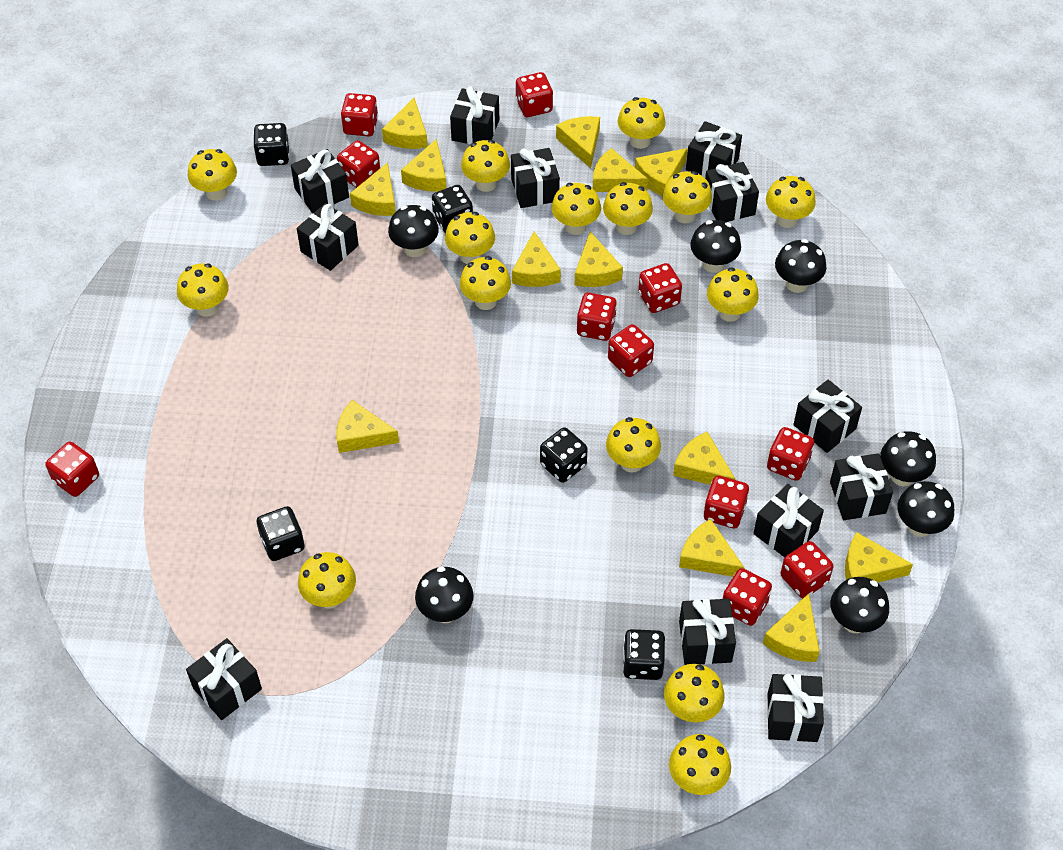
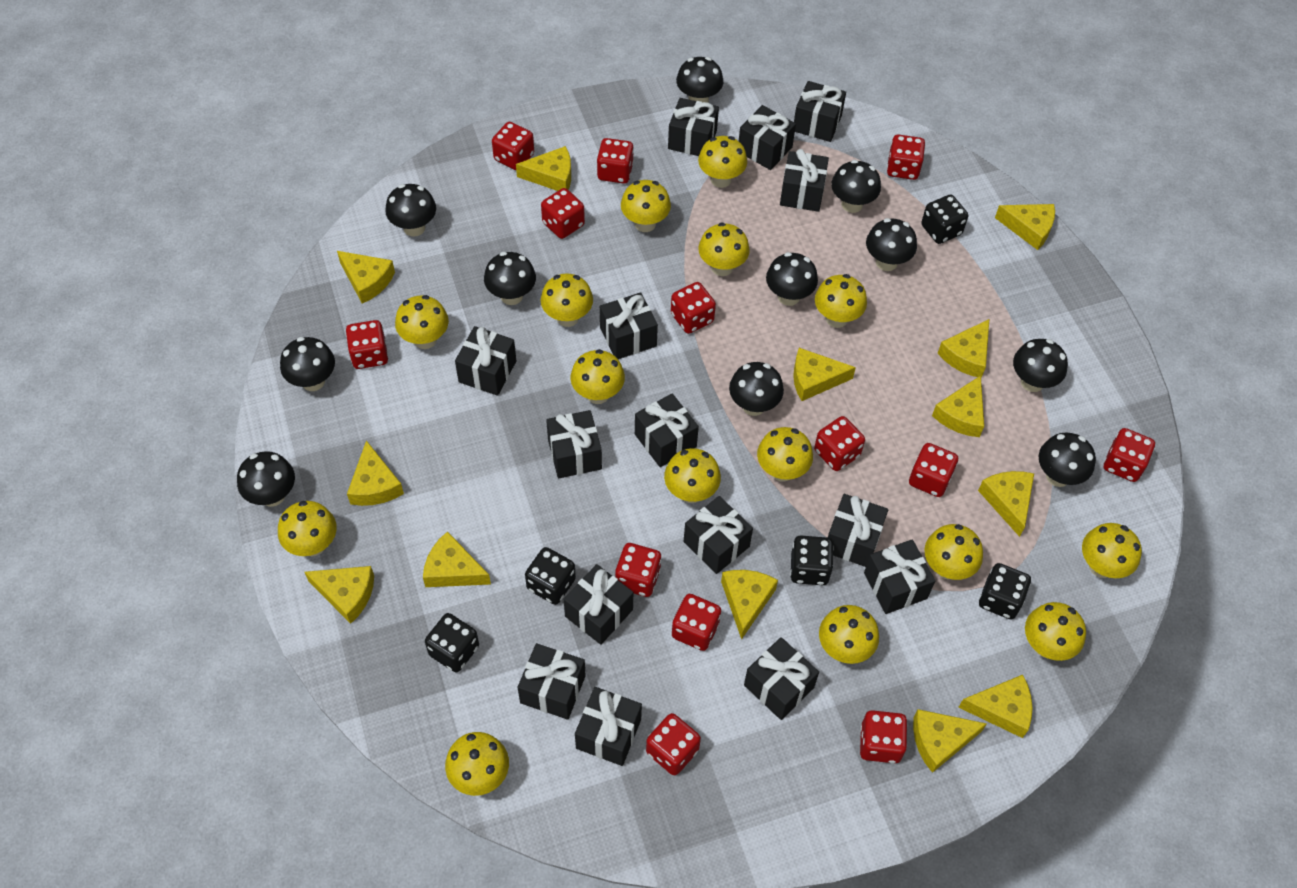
black gift: [186,638,262,720] [291,149,349,213] [297,203,359,271] [450,86,499,145] [511,148,560,208] [679,599,736,665] [686,121,742,178] [705,162,759,222] [753,484,824,557] [767,674,824,742] [793,380,862,453] [830,453,893,520] = 12 -> [455,326,516,396] [518,643,586,720] [546,410,602,479] [564,564,633,645] [575,687,642,766] [600,292,658,359] [635,393,699,467] [668,98,719,156] [684,496,753,574] [739,105,796,170] [744,637,819,720] [780,149,829,212] [794,81,846,142] [828,494,888,567] [864,539,935,614] = 15
black mushroom: [388,205,439,257] [415,567,474,623] [690,220,741,273] [775,239,826,293] [830,577,889,633] [880,431,936,486] [897,481,954,537] = 7 -> [237,451,295,507] [280,337,335,391] [385,184,436,237] [484,252,536,305] [676,57,723,103] [729,362,784,416] [766,252,818,306] [831,160,881,213] [866,218,917,271] [1013,339,1068,392] [1039,433,1096,487] = 11
red dice: [45,442,99,497] [337,140,380,188] [341,93,378,136] [516,72,553,117] [576,293,617,341] [608,324,654,377] [638,263,682,313] [704,476,749,528] [723,568,772,626] [767,427,814,481] [780,541,834,598] = 11 -> [346,320,388,369] [492,122,534,170] [541,188,585,239] [597,138,634,184] [615,543,661,597] [646,713,701,775] [671,282,716,334] [672,594,721,651] [814,416,865,471] [860,710,907,763] [887,134,925,180] [909,443,958,497] [1104,428,1155,482] = 13

